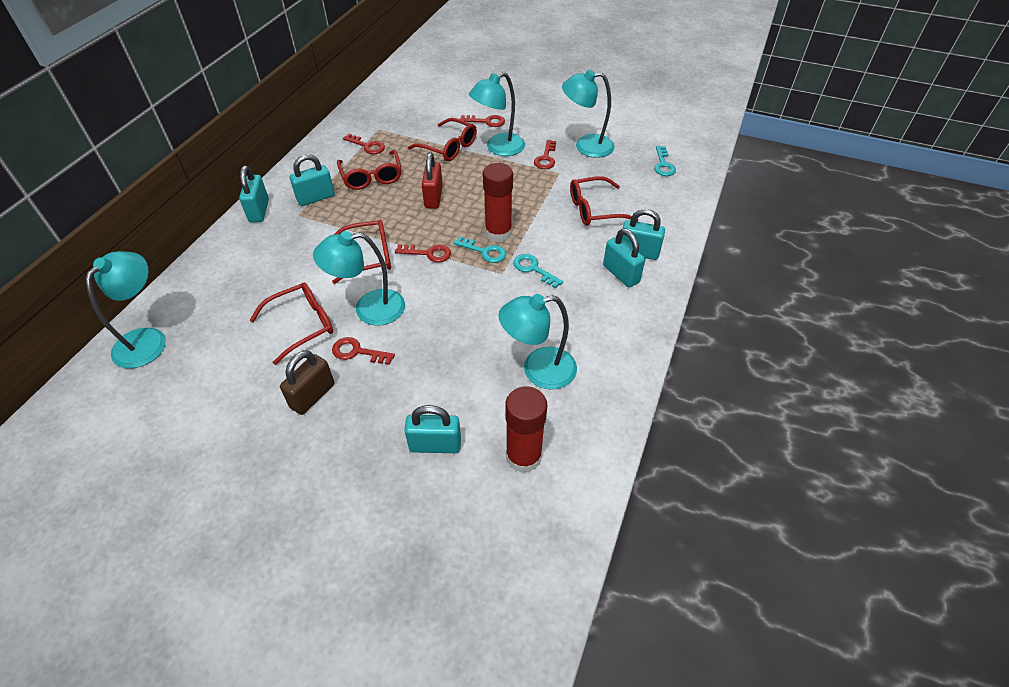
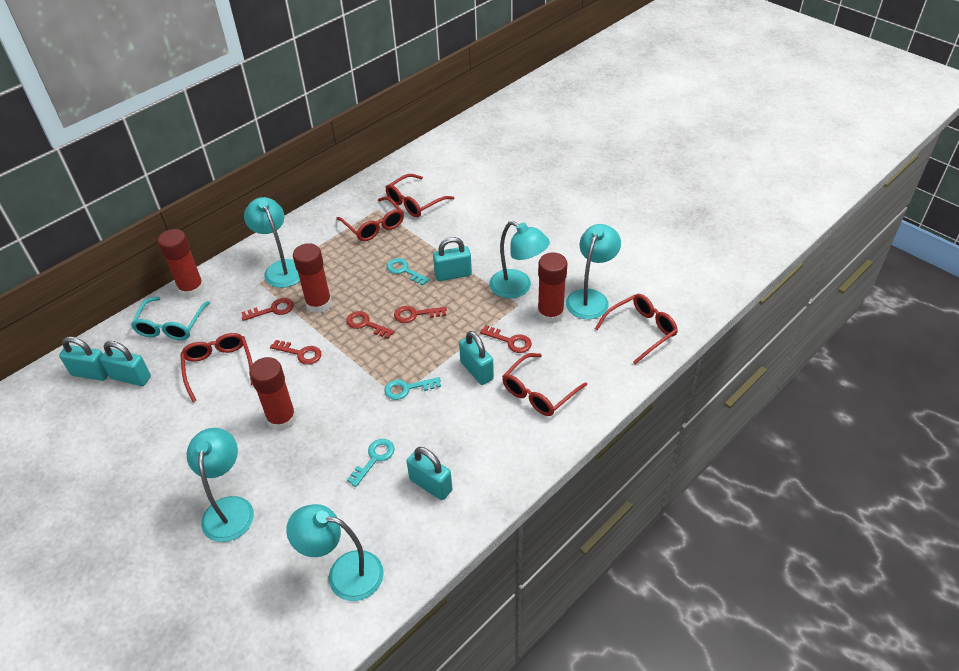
brown padlock: [280,350,334,415] = 1 -> none = 0
red glue stick: [483,163,513,242] [505,386,547,473] = 2 -> [158,229,204,298] [249,357,296,431] [293,243,332,313] [538,252,568,324] = 4
red padlock: [422,153,443,209] = 1 -> none = 0
turquoise glasses: none = 0 -> [131,297,210,340] = 1

